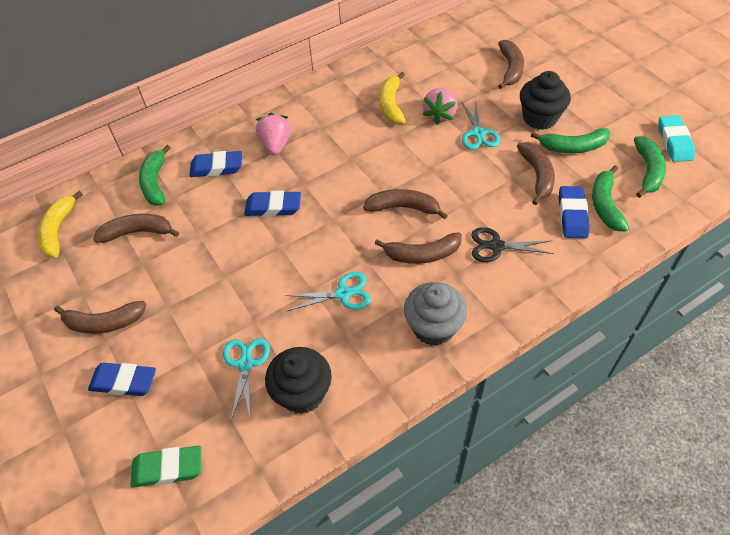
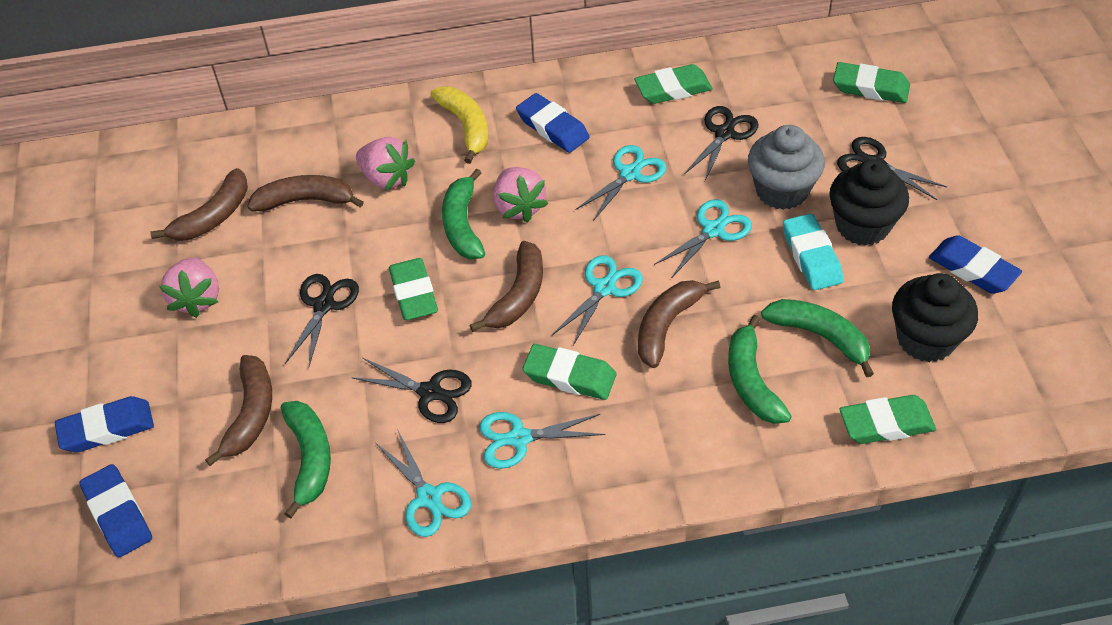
black scissors: [471,227,554,262] = 1 -> [285,274,359,368] [351,358,472,423] [684,106,758,183] [837,137,947,200] = 4
brown banana: [54,301,146,334] [93,214,179,243] [363,189,448,220] [375,232,462,264] [498,40,524,89] [517,142,555,205] = 6 -> [151,168,248,241] [205,355,272,466] [247,175,364,211] [469,241,543,332] [638,280,721,368] = 5
green eraser: [131,445,201,488] = 1 -> [389,258,438,320] [522,344,616,400] [634,64,712,104] [833,62,910,103] [840,395,936,444] = 5
pink strawberry: [256,113,291,155] [423,88,458,125] = 2 -> [159,257,219,318] [356,137,415,191] [494,167,548,223] = 3
turquoise scissors: [223,338,270,421] [285,272,371,311] [461,99,500,150] = 3 -> [376,429,471,537] [479,412,605,469] [552,255,643,346] [575,145,666,221] [654,199,752,277] = 5
yellow banana: [38,191,83,258] [380,72,406,125] = 2 -> [431,86,488,164] = 1

